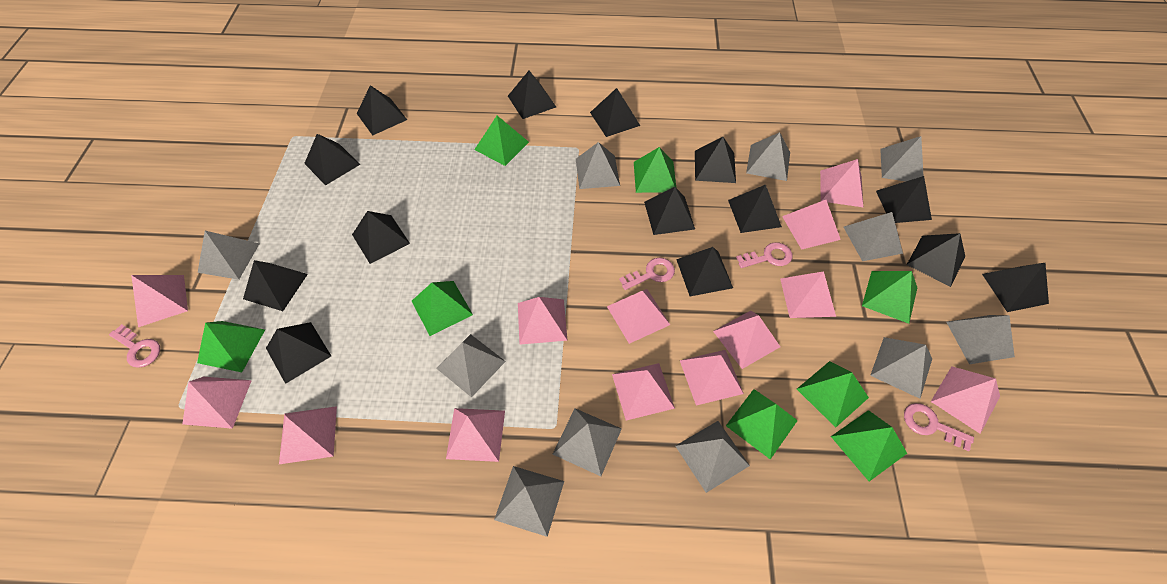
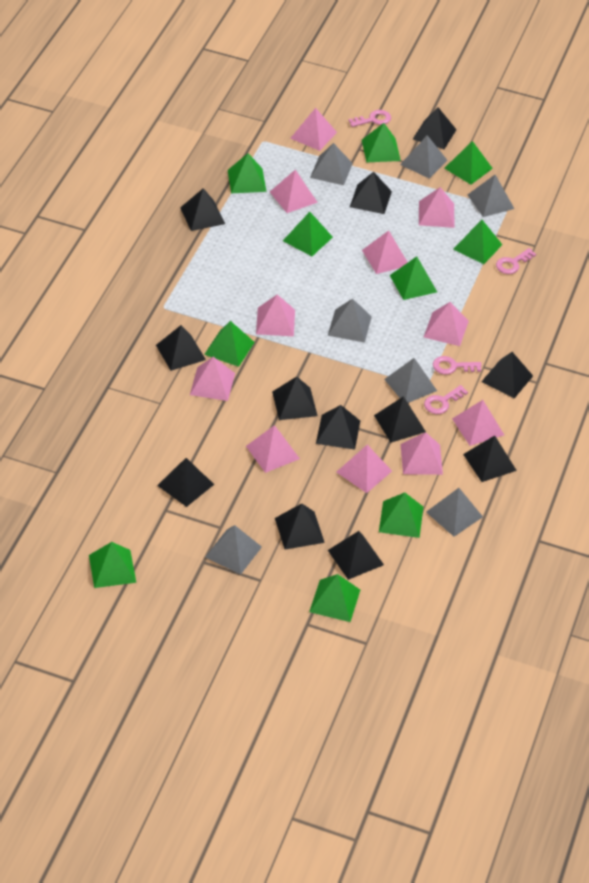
black pyramid: [243,260,308,311] [266,322,331,384] [304,134,360,185] [352,211,410,264] [356,85,407,135] [508,71,556,119] [590,88,640,137] [644,187,695,235] [676,247,733,296] [695,137,736,183] [728,184,782,233] [876,176,932,223] [907,233,965,287] [982,263,1049,312] = 14 -> [156,325,206,371] [157,458,214,507] [180,188,225,231] [272,376,318,420] [275,503,325,550] [316,405,360,450] [328,531,384,580] [350,172,392,214] [374,396,426,442] [413,107,457,149] [463,435,517,482] [481,352,533,399] = 12
green pyramid: [197,321,265,372] [412,281,473,336] [474,116,529,166] [634,147,676,193] [726,389,798,459] [797,361,869,428] [831,410,907,482] [862,271,917,324] = 8 -> [89,542,136,588] [204,321,255,367] [228,153,266,193] [283,212,333,256] [309,574,360,622] [362,123,401,162] [379,493,423,538] [390,256,437,300] [444,141,493,185] [454,220,502,264] = 10
grey pyramid: [198,231,260,280] [436,334,506,397] [494,466,564,537] [553,408,622,476] [576,142,620,189] [676,421,750,493] [746,132,790,181] [844,212,903,261] [870,337,932,399] [880,136,923,182] [946,315,1015,364] = 11 -> [205,525,262,575] [310,143,353,185] [328,298,372,343] [384,358,437,403] [400,135,447,179] [426,488,483,536] [468,175,514,217] = 7
pink pyramid: [131,275,188,327] [182,377,252,429] [279,406,337,464] [446,408,505,462] [518,297,568,345] [607,289,670,344] [612,363,675,421] [680,350,744,406] [713,311,780,369] [780,271,836,318] [782,200,841,250] [820,159,863,207] [931,366,1000,434] = 13 -> [190,357,235,401] [246,425,300,473] [256,294,295,337] [270,170,318,213] [290,108,337,151] [337,445,392,493] [362,230,408,274] [401,432,443,475] [419,187,454,228] [424,302,469,346] [452,400,504,446] = 11

